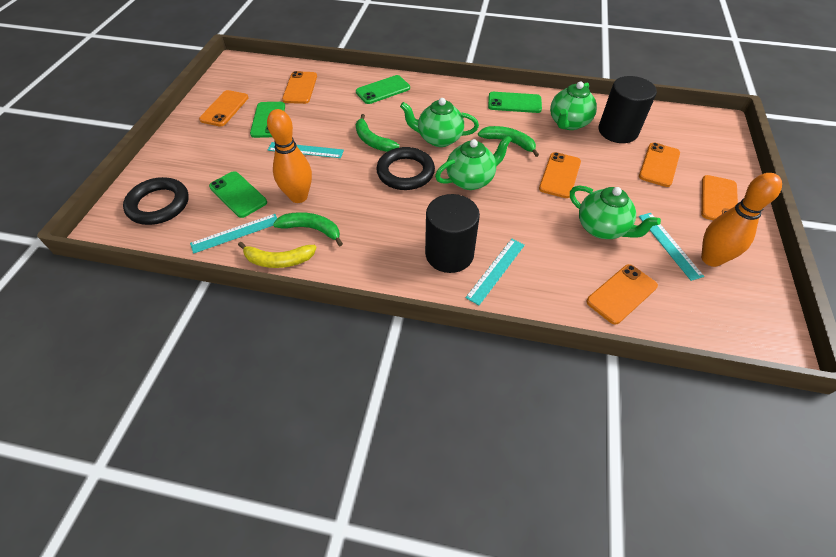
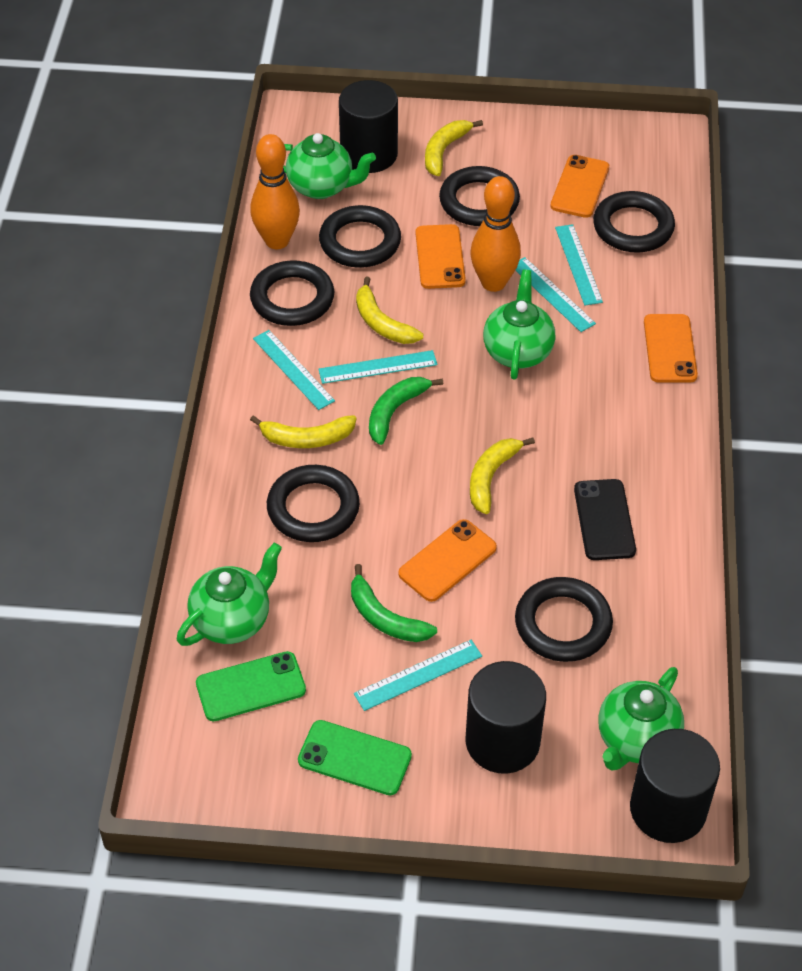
black cylinder: [425,194,480,273] [599,76,657,143] = 2 -> [339,80,398,173] [466,661,546,774] [630,729,720,843] = 3
black phone: none = 0 -> [574,479,636,560] = 1
black ring: [123,177,189,225] [376,147,435,190] = 2 -> [250,260,334,326] [267,465,360,542] [319,205,401,268] [439,166,520,226] [515,577,613,662] [593,191,675,253] = 6
green banana: [273,212,343,246] [355,114,399,152] [478,126,539,157] = 3 -> [351,564,437,642] [369,377,443,445] = 2
green phone: [209,171,267,218] [250,102,285,138] [356,75,410,104] [488,92,542,113] = 4 -> [196,651,306,721] [298,720,412,795] = 2
orange phone: [199,90,248,127] [282,71,317,104] [539,152,581,198] [586,264,658,324] [639,143,680,187] [701,175,738,220] = 6 -> [398,519,497,602] [416,224,466,289] [550,155,609,218] [644,314,698,383] = 4
turquoise ruler: [190,214,277,254] [268,142,344,158] [465,239,525,305] [638,213,704,281] = 4 -> [253,330,335,410] [318,350,437,384] [354,640,482,711] [515,257,596,332] [555,224,603,305] = 5
yellow banana: [238,242,316,268] = 1 -> [250,415,356,448] [356,277,423,344] [425,120,483,176] [470,437,535,514] = 4

